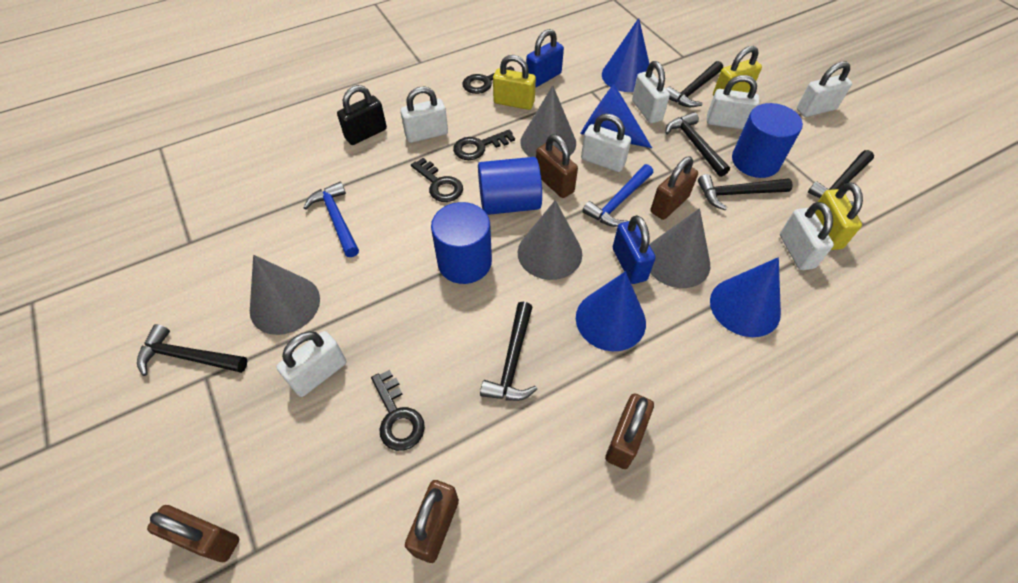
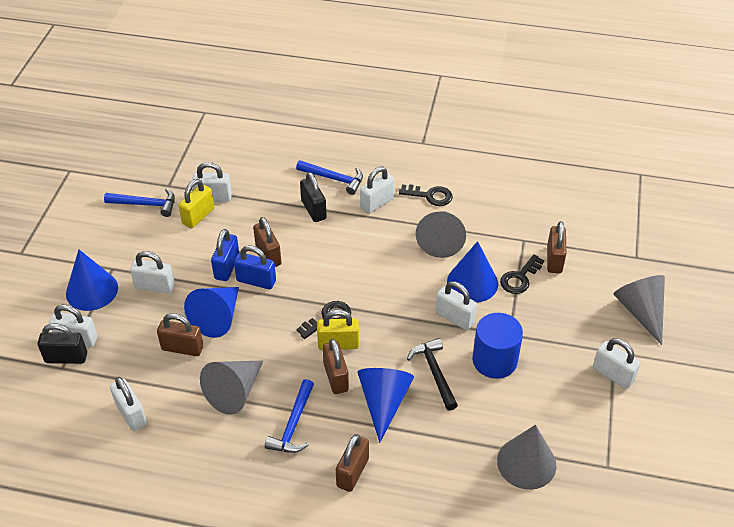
black hammer: [137,324,247,376] [480,302,537,401] [665,112,730,177] [666,61,723,107] [698,174,793,210] [808,150,874,206] = 6 -> [407,338,458,411] = 1
black key: [371,370,425,451] [411,158,463,202] [453,130,515,160] [463,66,515,94] = 4 -> [297,301,351,339] [399,184,453,206] [500,254,544,294] = 3
black padlock: [337,85,387,145] = 1 -> [38,323,87,364] [300,172,327,222] = 2
blue cylinder: [431,202,492,284] [478,157,542,215] [732,103,803,178] = 3 -> [472,313,523,379] = 1
blue hammer: [303,182,359,257] [582,164,653,227] = 2 -> [104,188,175,217] [265,379,314,453] [296,160,363,195] = 3
yellow padlock: [493,55,536,110] [713,46,762,96] [815,182,863,250] = 3 -> [178,179,214,228] [317,309,359,350] = 2

